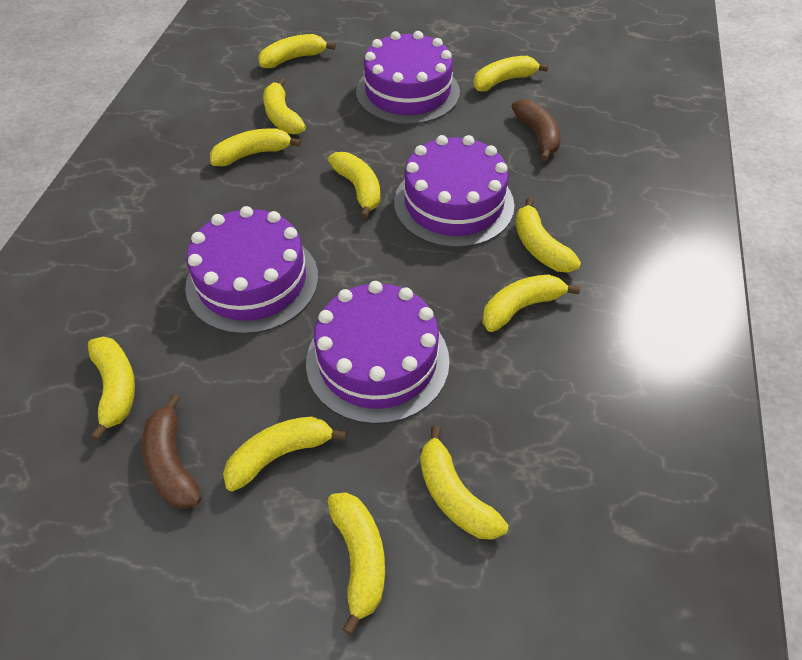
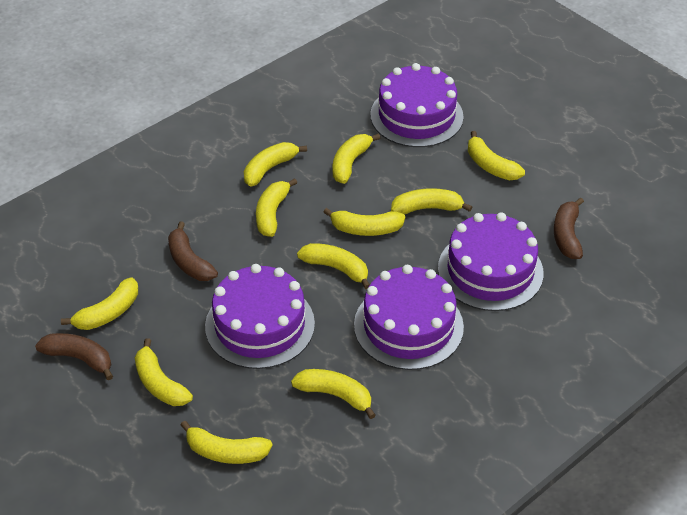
brown banana: [142,394,202,509] [512,99,561,161] = 2 -> [35,333,113,380] [168,221,218,281] [554,197,584,259] = 3

